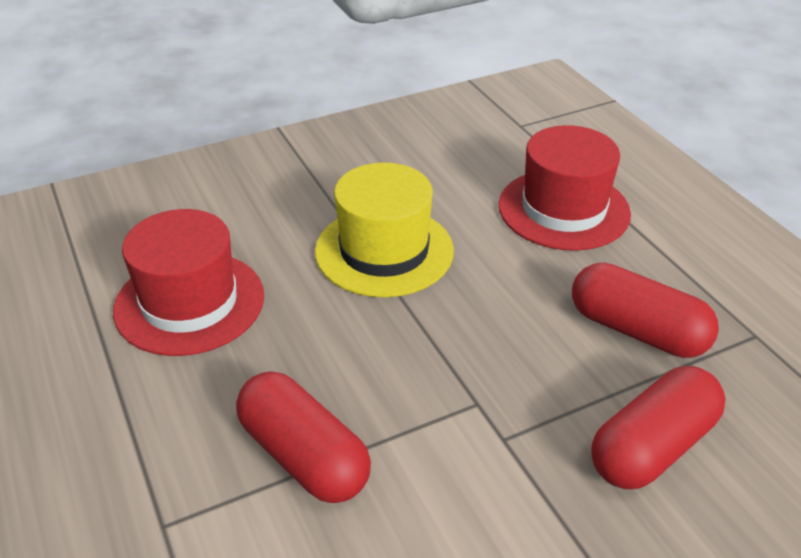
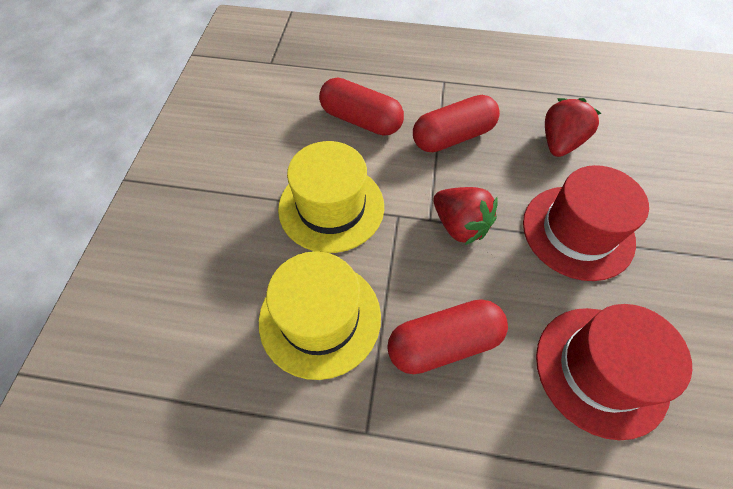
red strawberry: none = 0 -> [433,187,498,245] [545,98,602,157] = 2
yellow hat: [315,163,454,297] = 1 -> [259,251,381,380] [278,141,384,253] = 2

